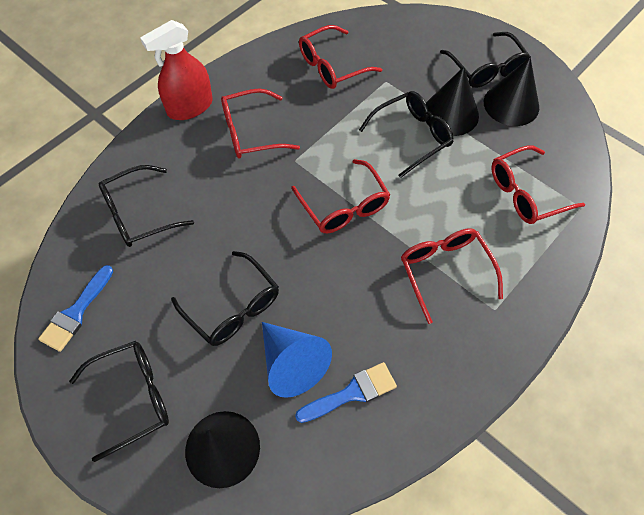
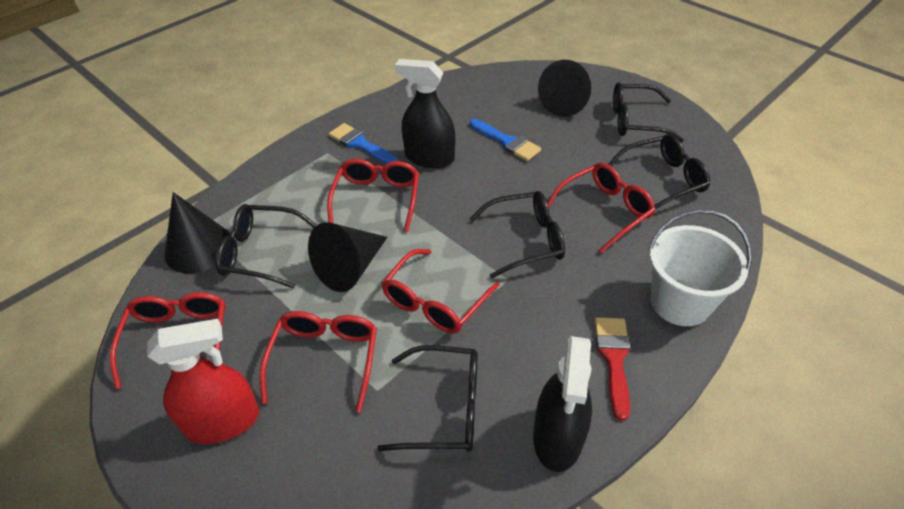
black spray bottle: none = 0 -> [395,59,455,168] [533,336,592,472] = 2
blue cone: [262,322,332,398] = 1 -> none = 0
red brush: none = 0 -> [594,317,630,421] = 1
white bucket: none = 0 -> [648,209,752,326] = 1

